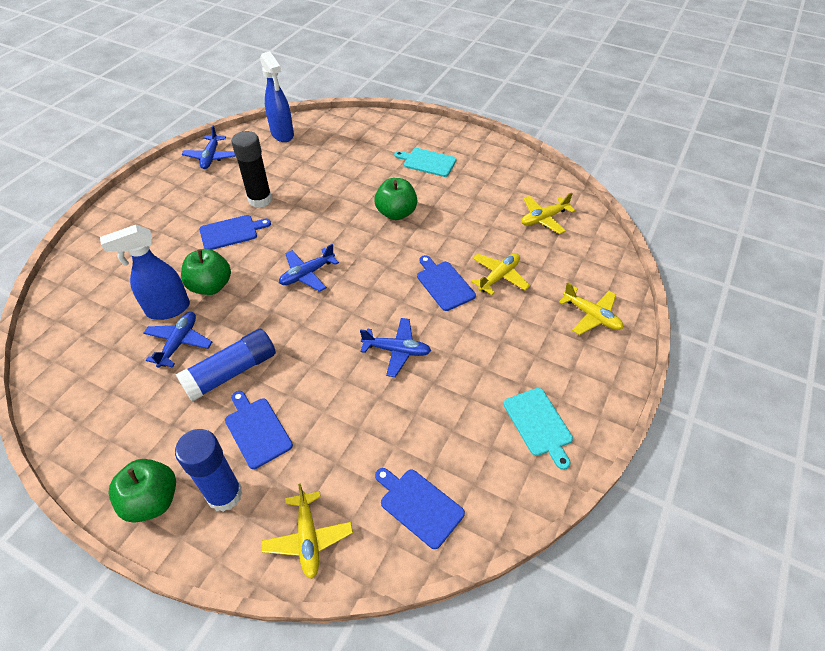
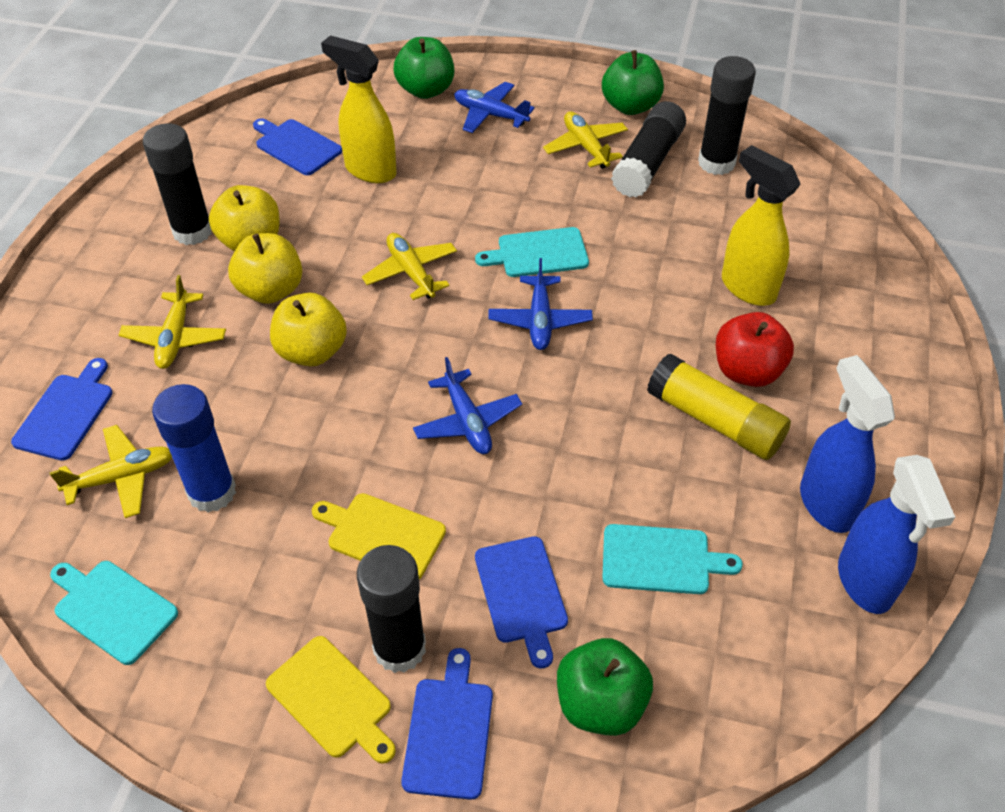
black glue stick: [231,131,272,208] = 1 -> [143,123,212,245] [357,545,426,673] [611,101,686,198] [698,56,756,175] = 4
blue glue stick: [175,429,242,512] [176,329,276,402] = 2 -> [152,384,236,513] = 1
blue plane: [143,312,212,368] [182,125,235,169] [279,244,339,292] [360,318,431,377] = 4 -> [413,357,522,454] [454,82,535,133] [488,258,593,350] = 3
red apple: none = 0 -> [716,312,794,387] = 1
turquoise cutting board: [394,148,457,177] [503,388,573,470] = 2 -> [50,561,178,665] [475,227,589,277] [602,524,743,594] = 3
yellow apple: none = 0 -> [209,185,279,251] [228,233,302,304] [270,293,347,366] = 3
yellow cutting board: none = 0 -> [266,636,396,764] [312,493,446,579] = 2
yellow glue stick: none = 0 -> [647,354,791,460] = 1
yellow spray bottle: none = 0 -> [321,35,397,183] [722,145,801,306] = 2

